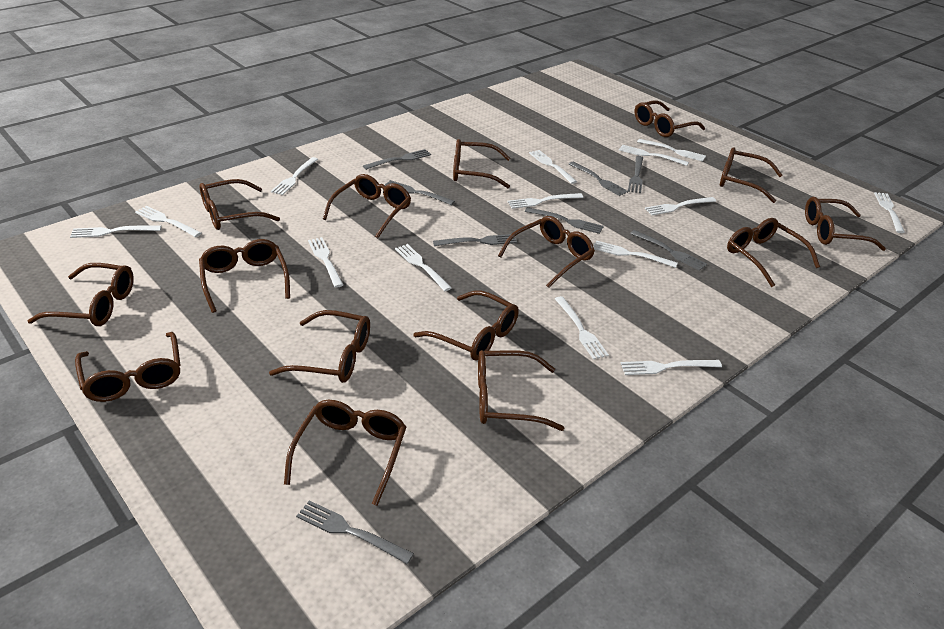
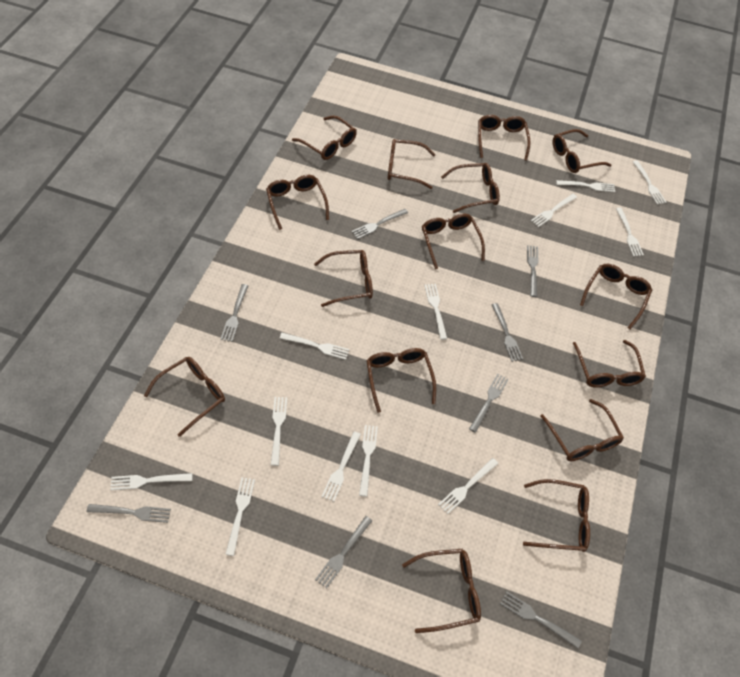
white fork: [70,225,161,238] [135,206,201,237] [271,157,318,195] [308,237,343,288] [395,244,452,291] [507,193,583,209] [529,150,577,184] [555,296,609,360] [593,240,678,268] [619,145,689,166] [621,360,722,375] [637,139,706,162] [645,197,716,216] [874,192,905,233] = 14 -> [110,473,192,490] [225,477,255,556] [271,397,287,466] [280,333,350,360] [321,431,361,502] [359,425,378,497] [425,284,447,340] [438,458,498,514] [531,194,577,227] [556,180,615,192] [616,208,644,256] [633,160,666,204] = 12

